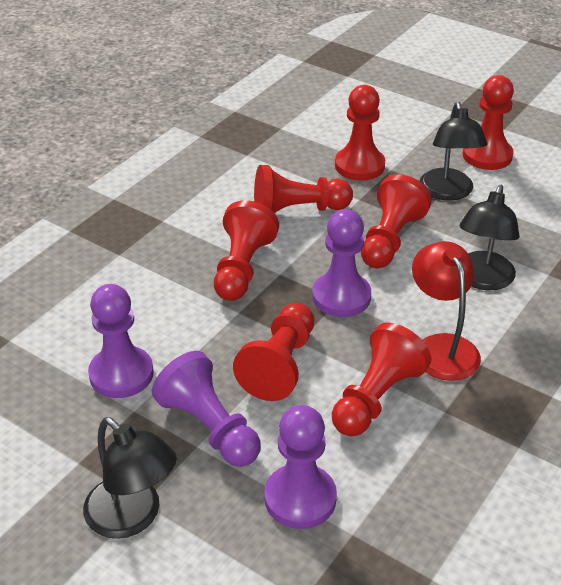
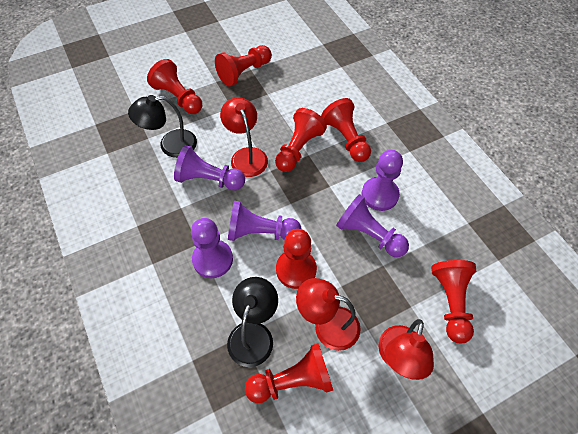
black lamp: [83,417,177,539] [420,102,487,201] [459,185,520,290] = 3 -> [128,95,197,158] [227,277,278,367] = 2
purple pawn: [88,284,154,398] [152,351,261,467] [264,405,337,529] [312,209,371,317] = 4 -> [174,145,245,190] [191,218,233,278] [228,201,301,241] [336,194,409,257] [362,150,403,211] = 5
red lamp: [412,241,481,381] = 1 -> [220,98,268,177] [296,278,360,351] [378,319,434,380] = 3

